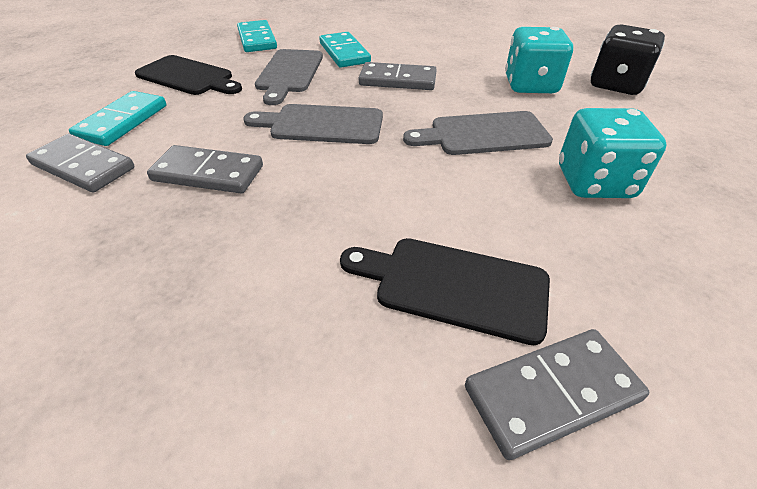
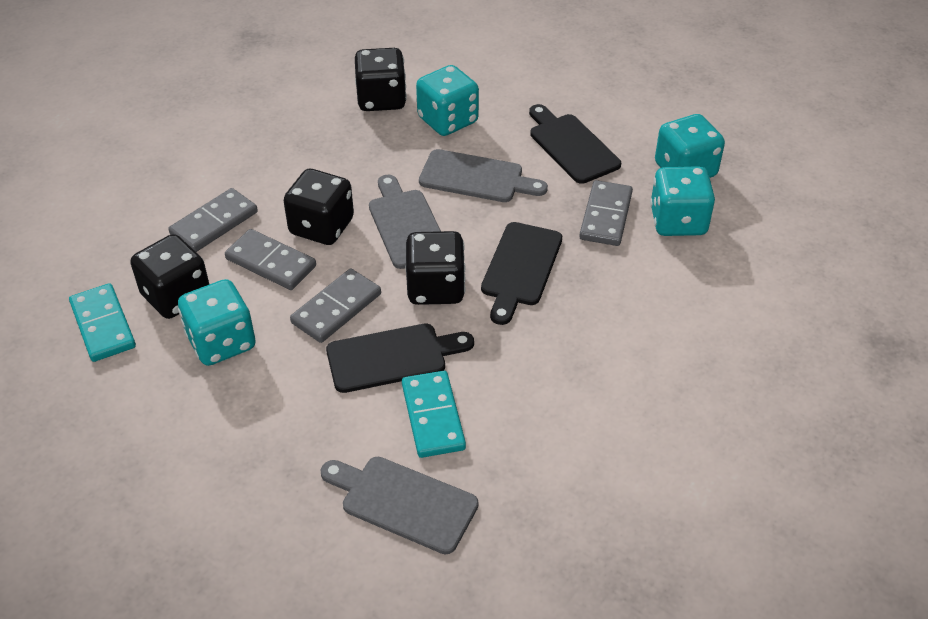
black cutting board: [135,55,242,95] [340,238,550,345] = 2 -> [326,323,474,393] [481,222,562,325] [529,104,621,184] = 3
black dice: [591,24,665,95] = 1 -> [130,234,209,319] [284,169,354,245] [355,48,407,111] [405,231,466,305] = 4
turquoise dice: [505,27,573,93] [559,108,667,198] = 2 -> [178,279,256,366] [416,65,479,136] [650,166,715,236] [655,114,725,178] = 4
turquoise domino: [69,91,166,146] [237,20,277,52] [319,32,371,67] = 3 -> [69,283,136,362] [402,371,466,458] = 2

